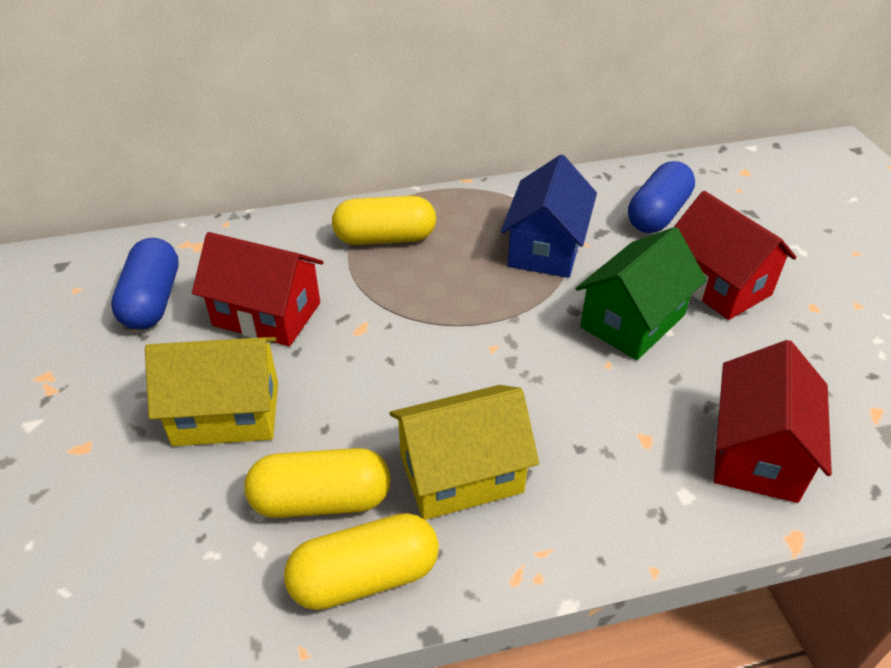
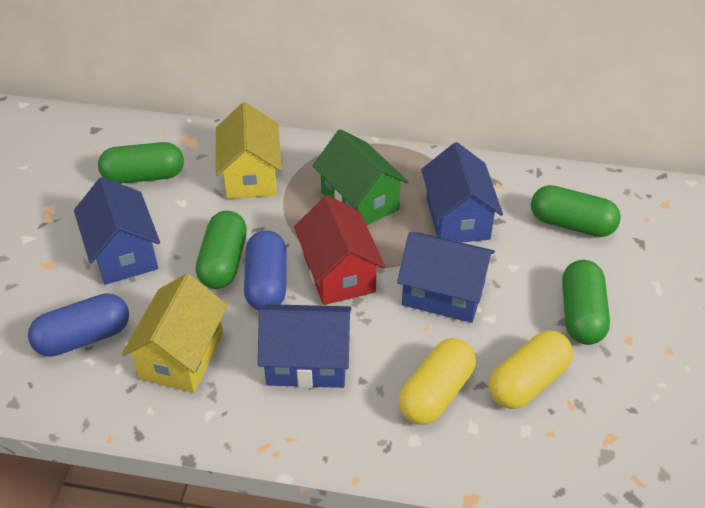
blue house: [501,155,597,278] = 1 -> [74,177,160,285] [258,304,351,388] [397,232,495,323] [421,142,503,242] = 4
green capsule: none = 0 -> [98,142,184,184] [196,211,247,289] [531,185,621,237] [562,260,610,345] = 4
red house: [192,232,324,346] [674,191,797,320] [714,340,832,503] = 3 -> [294,195,385,305] = 1
yellow capsule: [244,448,391,518] [284,513,439,610] [332,196,436,245] = 3 -> [399,338,476,425] [489,331,573,409] = 2

